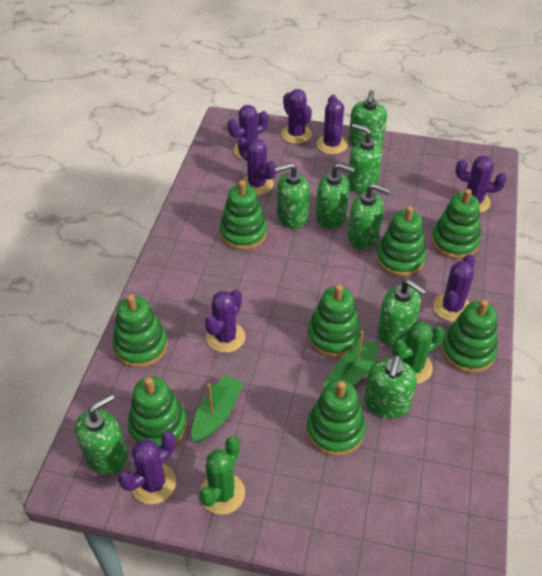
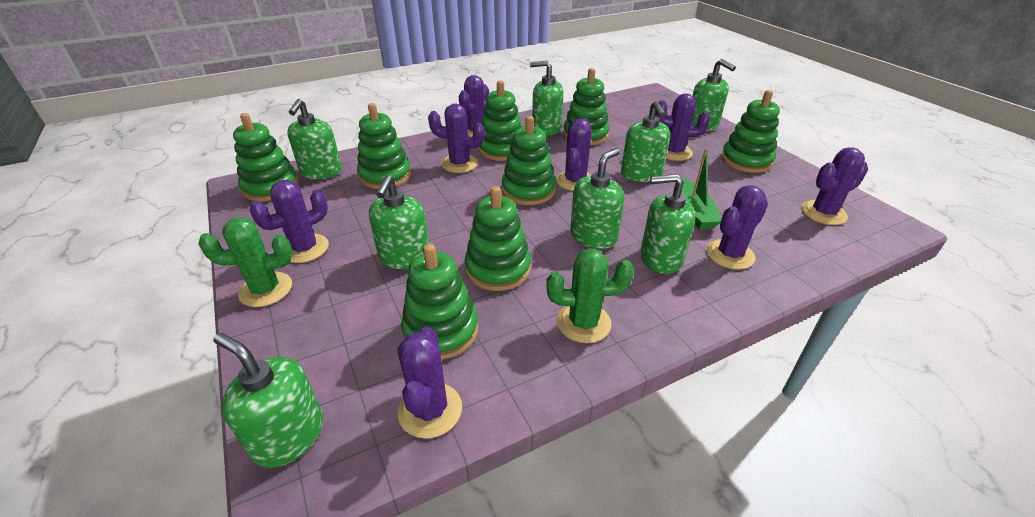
green boat: [192,375,244,443] [323,331,378,386] = 2 -> [681,149,722,230] = 1

